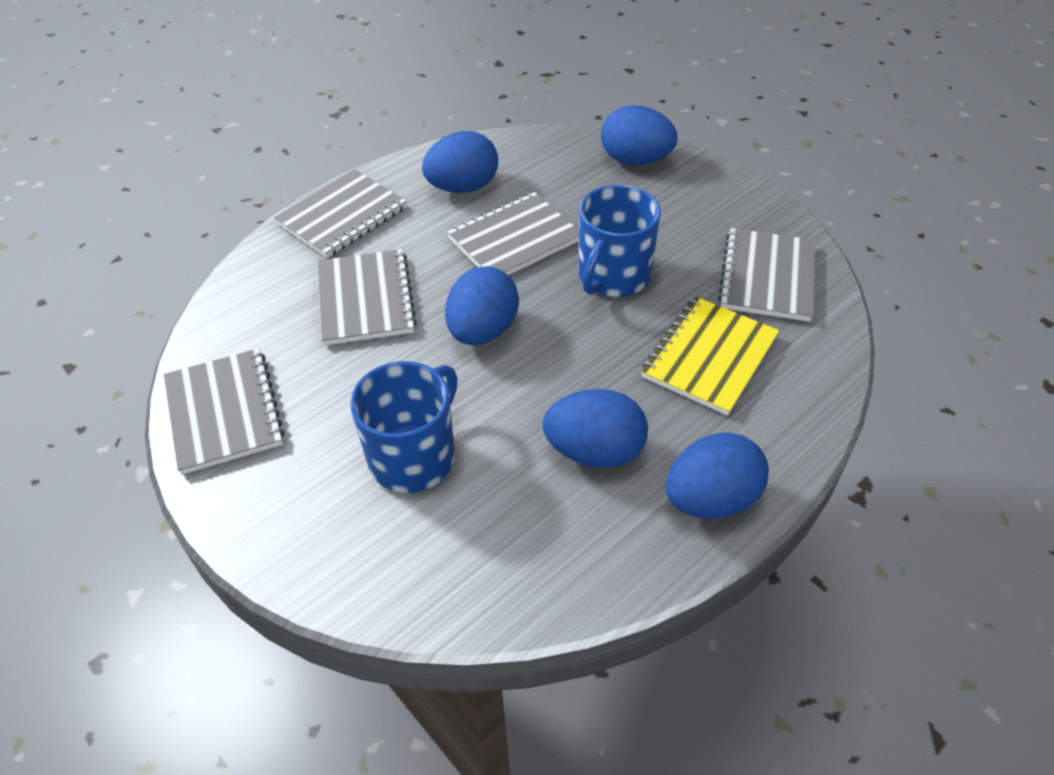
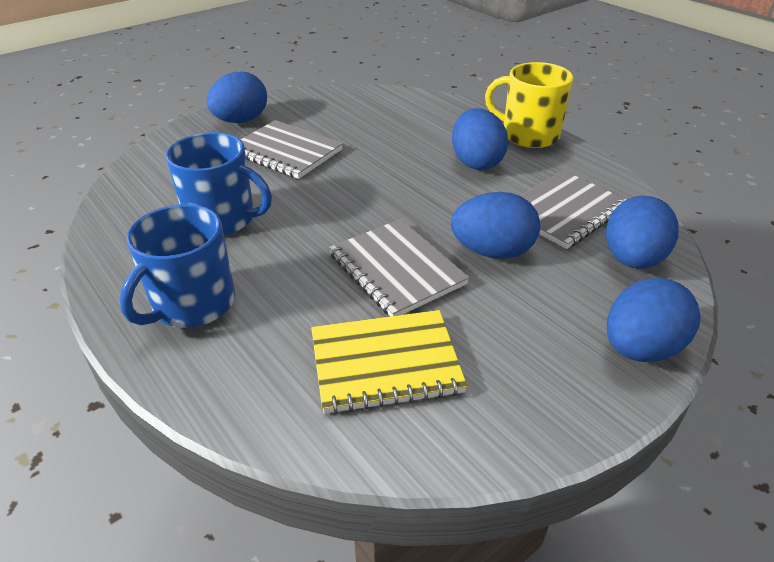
grey notebook: [164,348,284,475] [274,169,406,258] [318,249,417,345] [447,192,579,275] [718,228,816,322] = 5 -> [241,120,343,179] [329,219,469,316] [521,170,627,249] = 3
yellow mug: none = 0 -> [485,62,573,148] = 1

